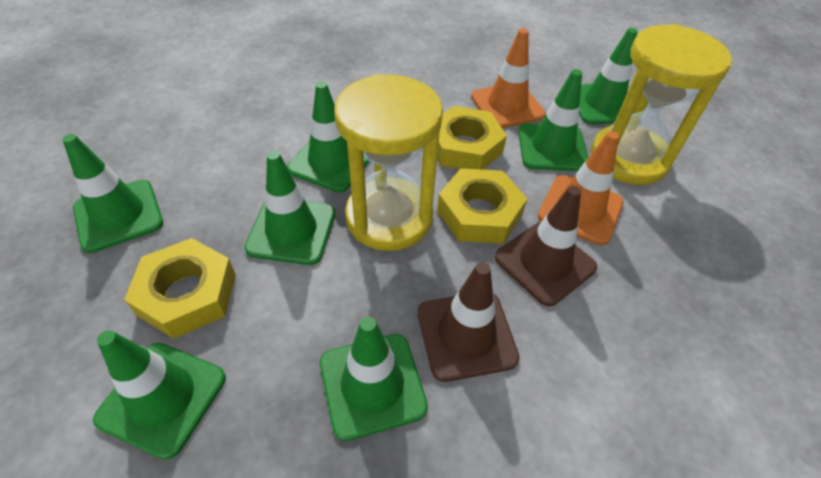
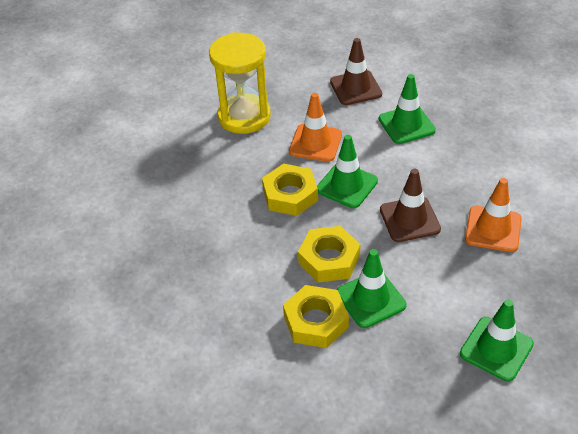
green traffic cone: [62,134,163,253] [93,330,226,460] [245,151,335,265] [287,82,369,193] [320,317,428,441] [518,69,588,171] [579,28,638,124] = 7 -> [317,135,378,208] [337,249,406,328] [379,74,436,144] [460,299,534,382] = 4
yellow hourglass: [334,74,443,251] [591,24,732,185] = 2 -> [209,32,270,134] = 1

